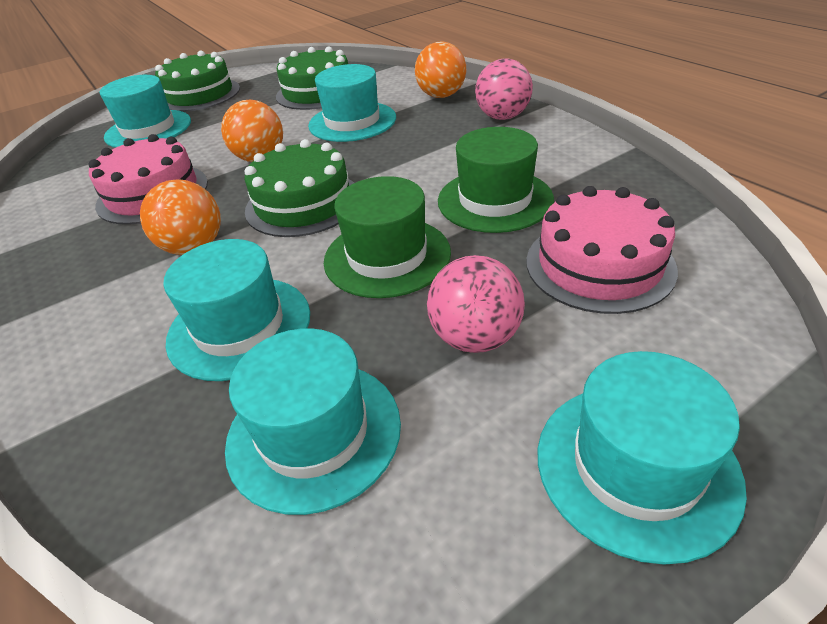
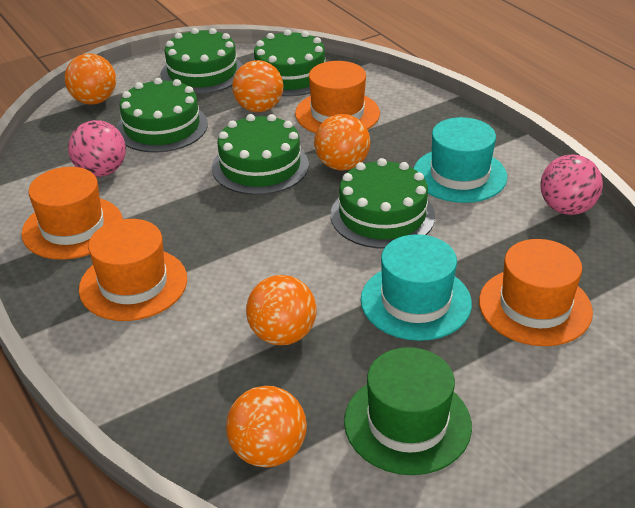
green cake: [155,51,240,112] [244,139,354,237] [276,46,348,110] = 3 -> [116,78,208,153] [160,28,243,94] [212,114,309,195] [254,29,326,96] [330,158,435,249] = 5
green hat: [324,176,451,298] [438,127,554,233] = 2 -> [344,347,472,475] = 1
orange ball: [140,179,221,255] [221,100,283,162] [415,42,466,98] = 3 -> [64,53,116,105] [226,386,307,468] [232,60,283,112] [246,275,317,345] [314,114,370,171] = 5
orange hat: none = 0 -> [21,167,123,260] [79,219,187,321] [295,61,380,133] [479,239,593,346] = 4
pink cake: [89,134,208,225] [526,186,678,314] = 2 -> none = 0
turquoise hat: [100,75,191,148] [163,239,310,381] [225,328,401,515] [308,64,396,142] [538,351,747,565] = 5 -> [361,234,472,341] [414,117,507,203] = 2

